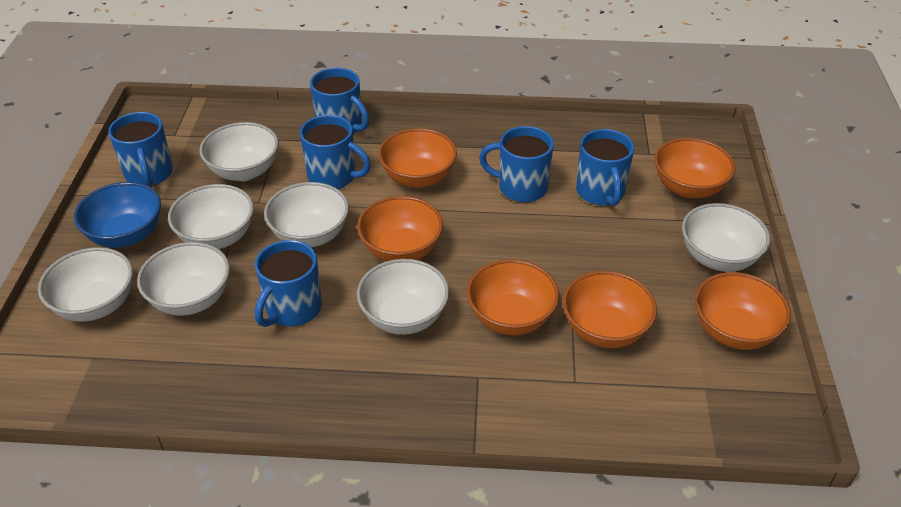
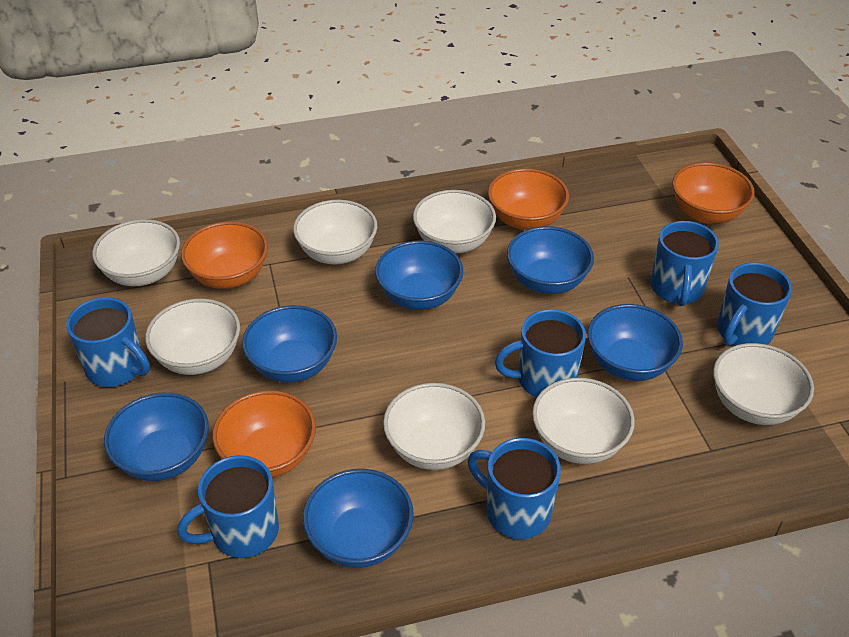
blue bowl: [74,182,161,248] = 1 -> [104,393,209,481] [242,305,337,382] [303,469,413,568] [375,241,463,310] [507,226,594,294] [588,304,683,381] = 6
orange bowl: [357,196,443,261] [378,128,457,188] [467,259,559,335] [563,271,657,348] [654,138,735,198] [695,272,791,350] = 6 -> [181,222,268,289] [212,390,316,478] [488,168,569,230] [672,162,755,224] = 4

